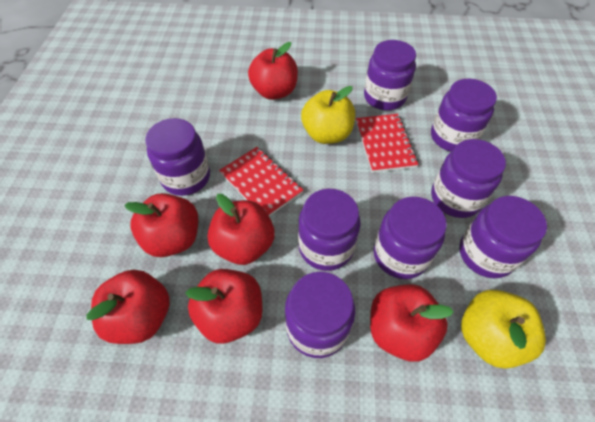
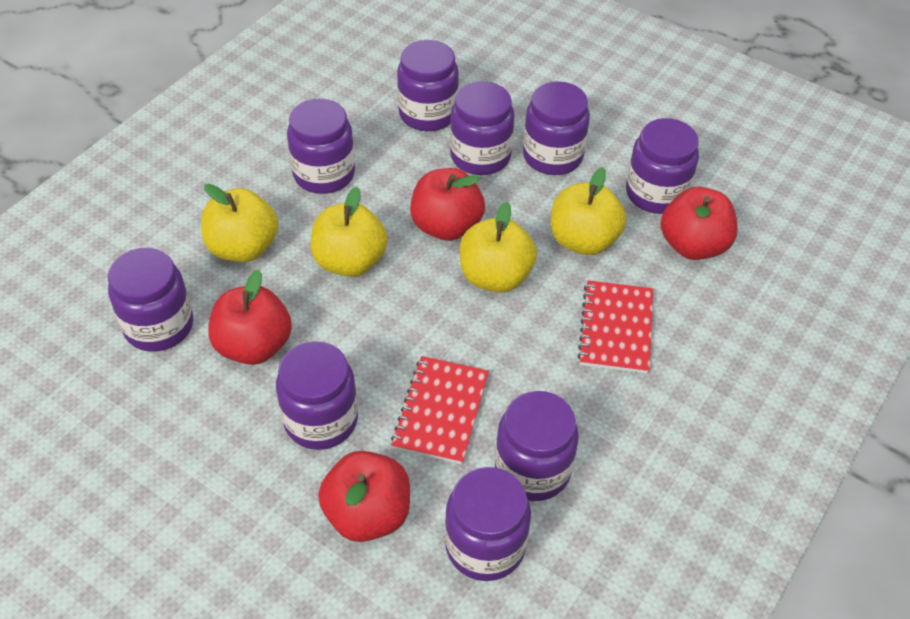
purple jar: [145,118,210,196] [285,272,355,358] [298,189,361,271] [364,40,416,110] [373,197,447,279] [431,79,497,152] [431,139,506,218] [459,196,547,278] = 8 -> [108,248,193,352] [276,341,358,450] [287,99,355,194] [397,40,459,131] [445,467,531,581] [450,81,514,175] [495,391,579,501] [523,81,590,175] [626,118,699,214] = 9
red apple: [86,270,170,344] [124,193,198,257] [185,269,263,344] [207,194,275,265] [248,42,298,100] [370,284,454,362] = 6 -> [208,270,292,365] [318,451,410,542] [410,168,485,241] [661,187,738,260] = 4
yellow apple: [301,86,355,144] [461,290,546,369] = 2 -> [201,184,278,262] [311,187,388,277] [460,202,537,292] [551,167,626,255] = 4

